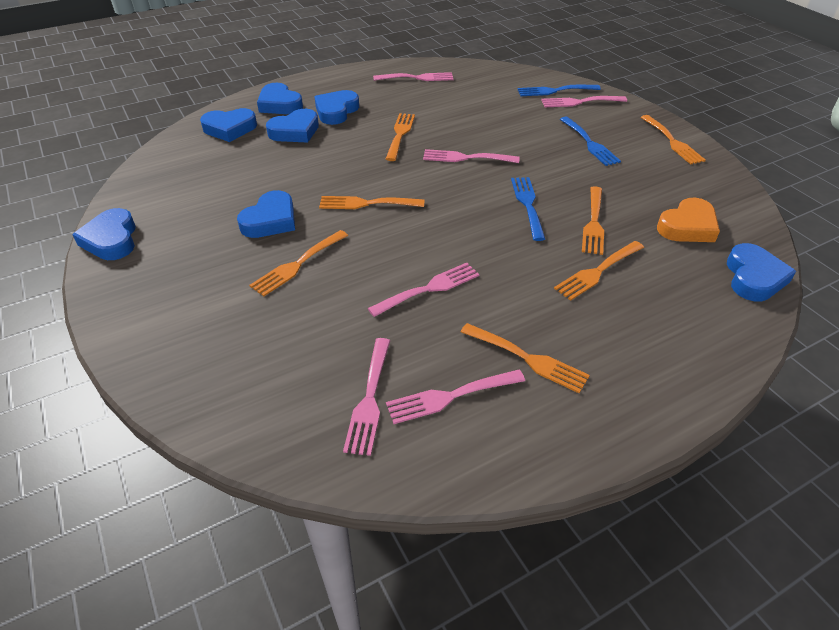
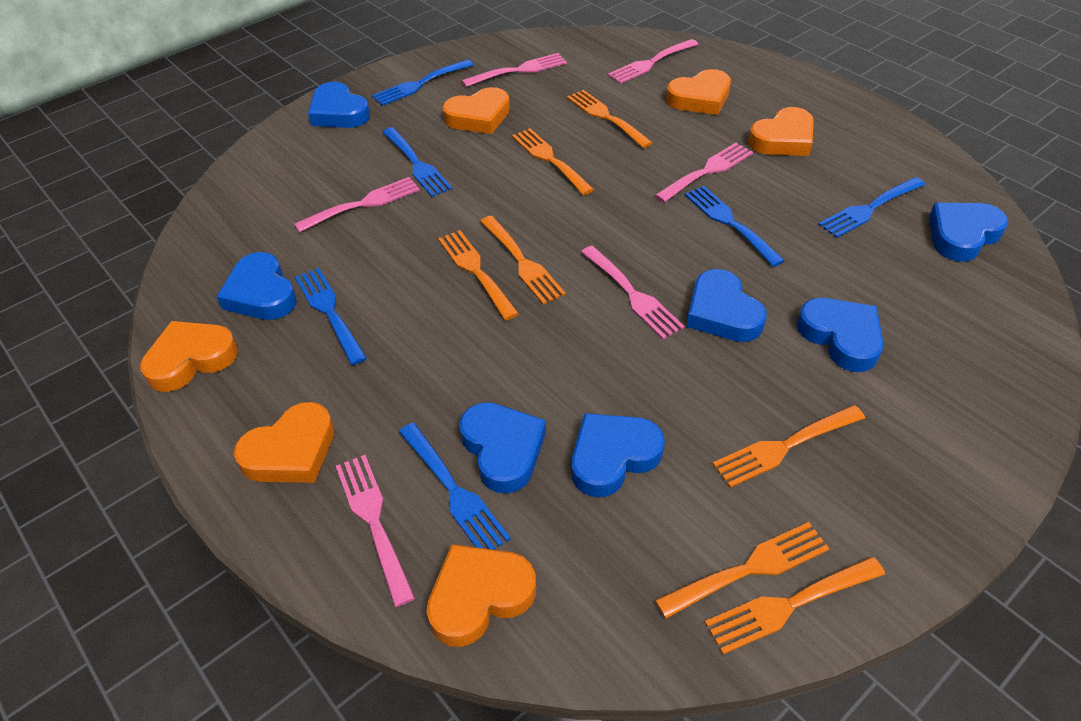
blue fork: [511,177,545,241] [517,85,601,96] [560,117,621,166] = 3 -> [295,268,367,365] [372,59,473,106] [382,127,452,197] [399,423,511,550] [685,186,785,267] [818,177,925,238] = 6
orange heart: [657,198,720,242] = 1 -> [140,321,238,392] [234,402,334,483] [426,544,536,647] [442,87,510,134] [666,69,731,115] [748,107,814,156] = 6

